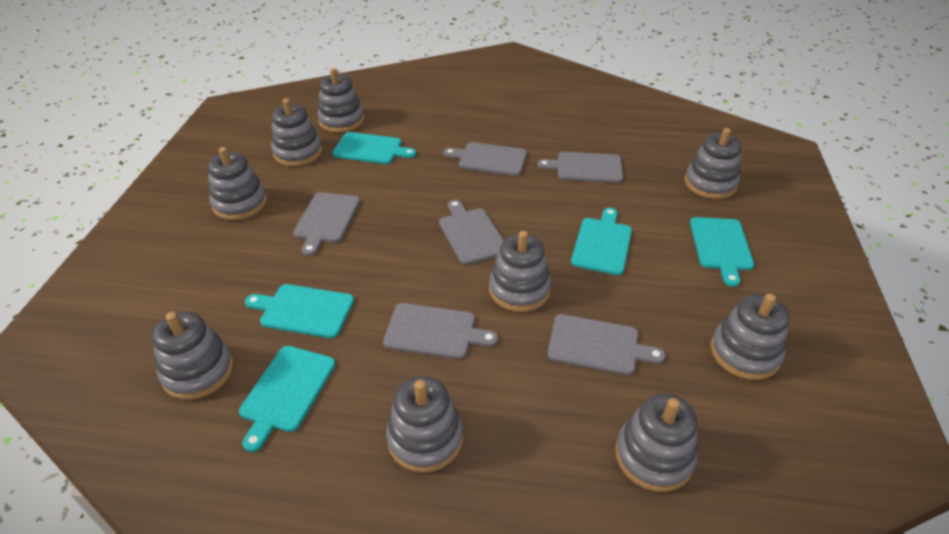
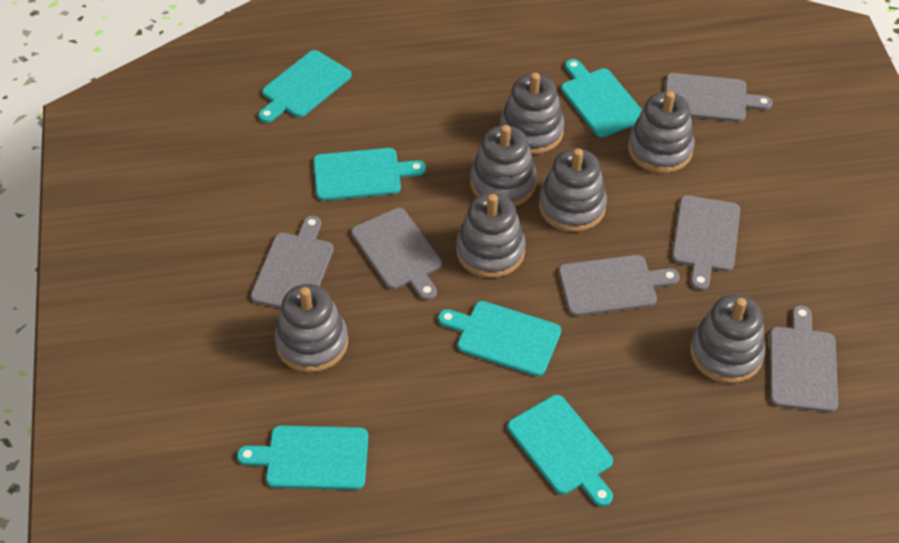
grey stacking toy: [152,312,234,400] [208,147,267,220] [271,98,322,166] [317,68,364,133] [386,376,463,473] [489,231,551,312] [615,393,698,492] [684,128,742,199] [710,293,789,380] = 9 -> [274,284,348,373] [456,193,526,278] [470,125,537,206] [500,72,565,155] [539,148,607,232] [628,91,695,173] [690,294,766,384] = 7
turquoise cutting board: [239,346,336,452] [245,284,354,338] [332,132,416,164] [571,208,632,275] [690,217,754,287] = 5 -> [237,426,368,490] [258,50,352,123] [313,148,426,201] [438,301,561,376] [508,395,613,507] [561,59,642,137] = 6

